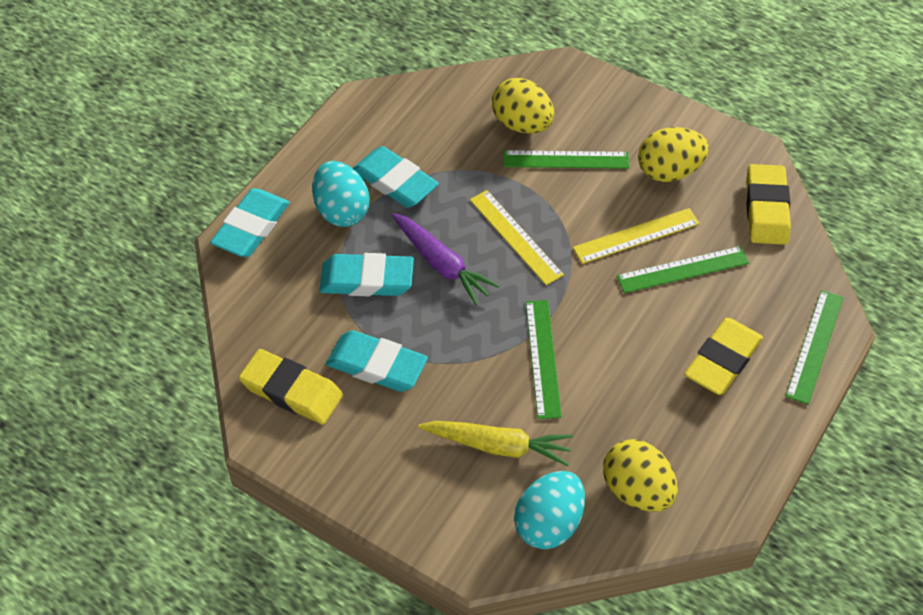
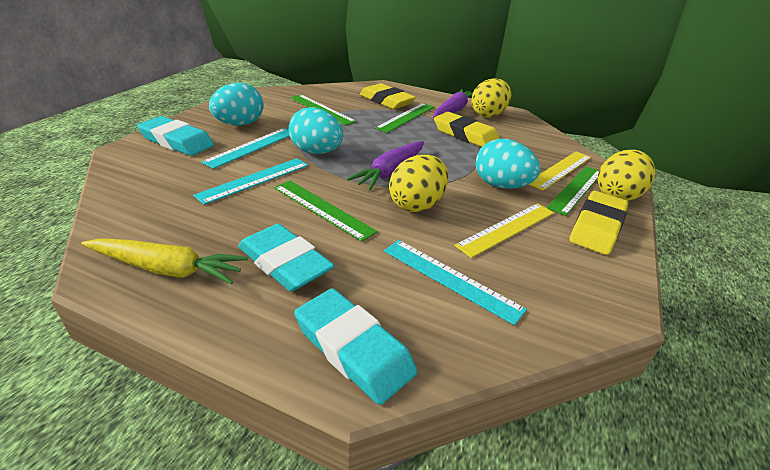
purple carrot: [391,213,500,305] = 1 -> [347,141,424,190] [433,89,473,118] = 2
turquoise egg: [312,161,370,227] [514,471,585,549] = 2 -> [209,82,263,126] [289,107,343,154] [476,139,540,189] = 3
turquoise eraser: [210,188,290,257] [319,253,414,296] [326,330,428,392] [353,146,439,208] = 4 -> [137,116,214,156] [238,224,334,292] [294,288,417,405] = 3
turquoise ruler: none = 0 -> [193,158,308,205] [201,128,289,169] [384,240,527,325] = 3

